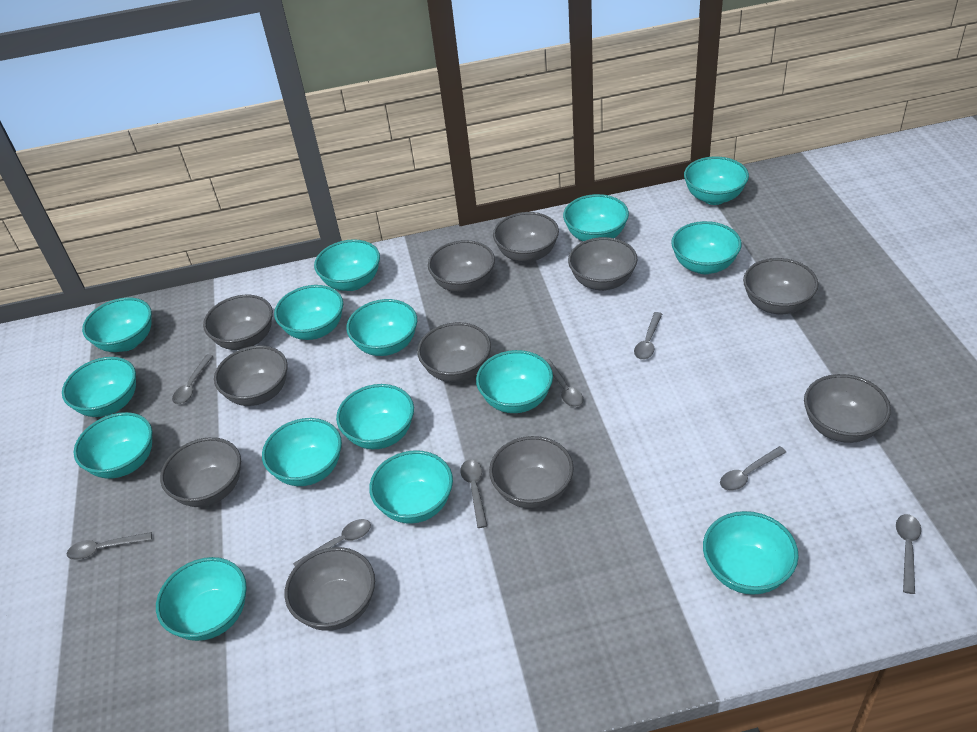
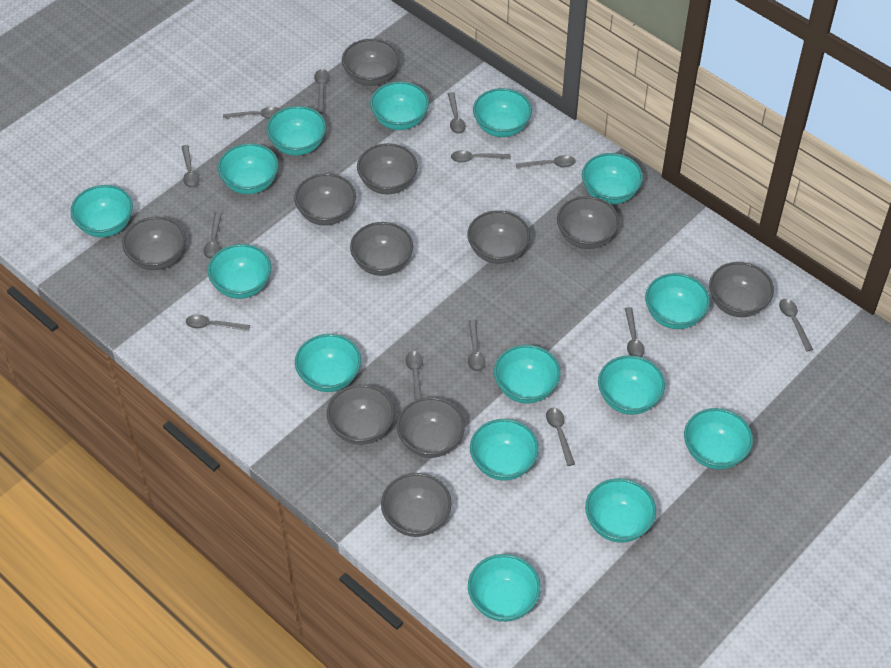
grey spoon: [67,532,152,560] [172,354,213,404] [293,519,371,566] [460,460,487,528] [546,359,584,407] [634,312,662,360] [720,446,786,491] [896,514,921,594] = 8 -> [181,145,200,188] [186,314,250,331] [204,212,222,259] [223,107,280,119] [314,69,330,114] [405,351,423,400] [448,92,466,134] [451,150,511,163] [468,320,485,372] [516,155,576,169] [546,408,575,466] [625,307,645,357] [779,299,813,352] = 13

